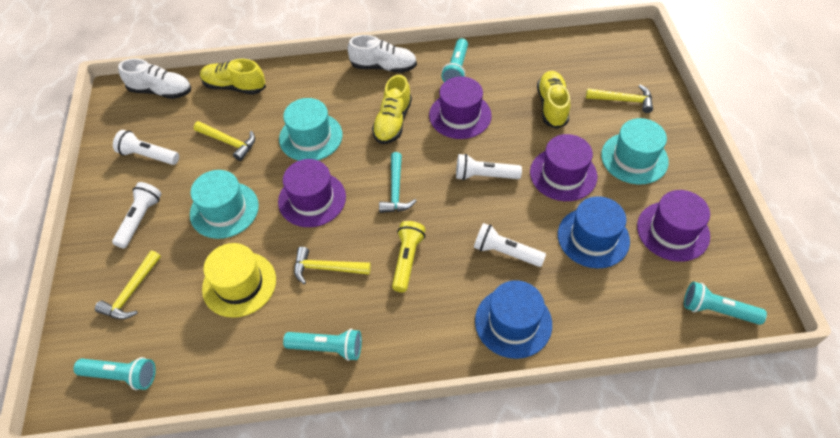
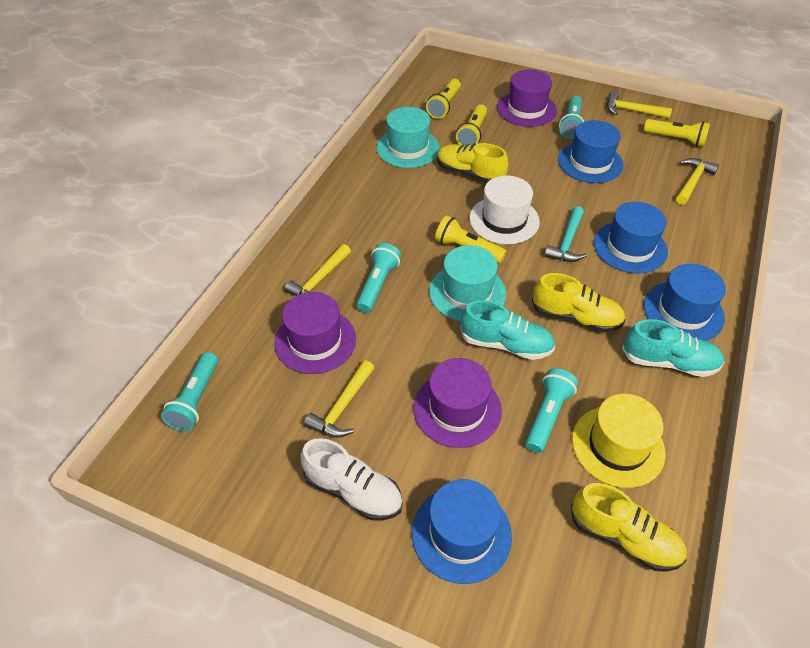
blue hat: [475,280,552,359] [558,196,630,268] = 2 -> [412,479,512,584] [558,120,624,183] [594,202,668,273] [644,264,726,341] = 4
purple hat: [278,159,346,227] [429,77,492,139] [530,134,597,201] [637,190,710,262] = 4 -> [274,292,356,374] [414,358,502,448] [497,70,557,127] = 3
turquoise hat: [190,170,259,239] [279,98,343,161] [601,118,669,185] = 3 -> [377,107,440,168] [429,245,506,321] = 2
turquoise shoe: none = 0 -> [460,300,555,360] [622,319,725,377] = 2
white flashlight: [112,182,162,248] [113,130,179,165] [456,154,522,180] [474,223,546,267] = 4 -> none = 0
white hat: none = 0 -> [469,175,540,244] = 1
white shoe: [118,58,191,99] [348,35,417,73] = 2 -> [301,438,403,521] = 1
yellow flashlight: [392,221,426,292] = 1 -> [426,79,461,119] [435,216,506,263] [456,104,487,146] [644,119,710,147] = 4

